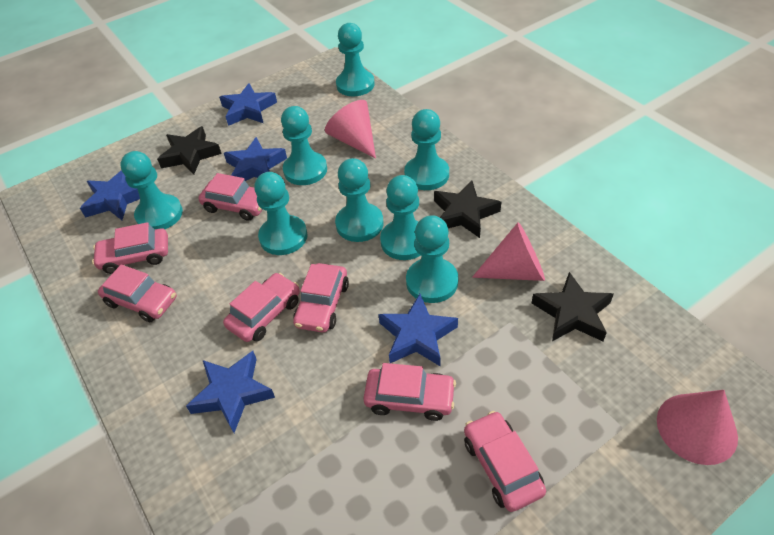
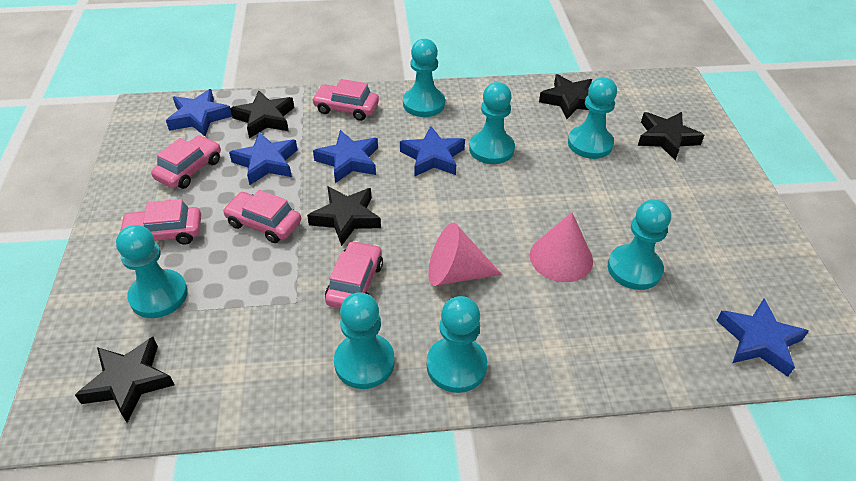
black star: [157,126,222,174] [434,181,501,238] [532,272,614,341] = 3 -> [75,337,174,423] [230,90,294,138] [307,186,381,246] [539,74,592,119] [638,112,705,161] = 5
pink car: [92,222,168,274] [98,264,177,322] [198,173,263,221] [223,273,300,342] [293,263,349,333] [363,363,456,421] [464,411,546,512] = 7 -> [118,199,201,245] [151,135,221,189] [223,190,301,243] [312,79,379,121] [325,241,383,309] = 5
pink cone: [325,100,376,159] [472,222,545,281] [657,390,738,465] = 3 -> [428,223,502,286] [530,212,593,282] = 2
turquoise pawn: [120,151,183,229] [254,172,308,255] [281,106,327,185] [335,158,383,242] [336,23,375,96] [380,175,421,260] [404,109,449,190] [406,215,459,303] = 8 -> [116,225,188,318] [334,292,395,389] [403,39,445,117] [427,296,487,393] [469,82,515,164] [568,77,617,159] [608,199,671,290] = 7

